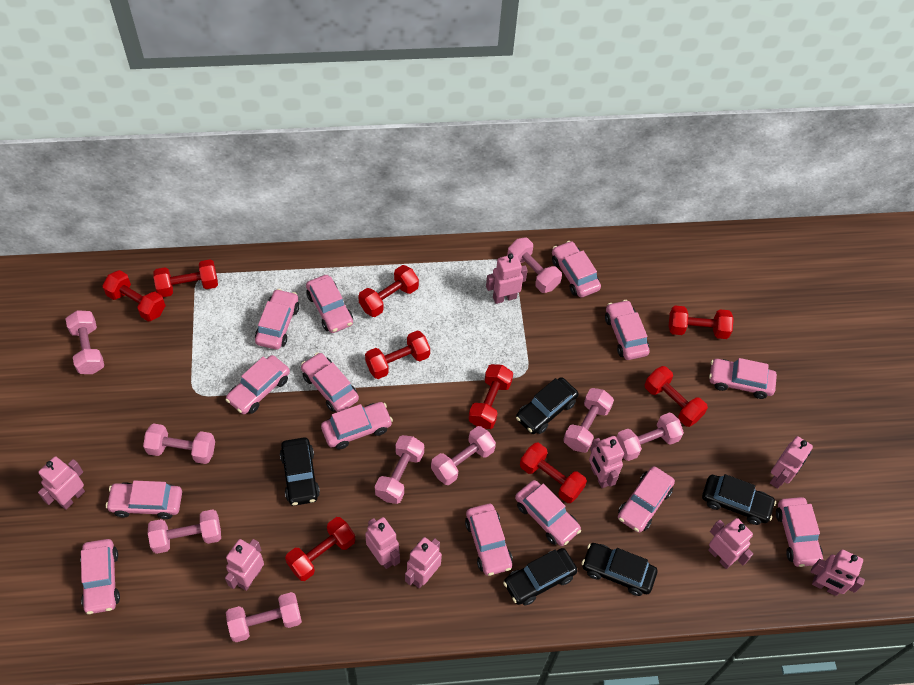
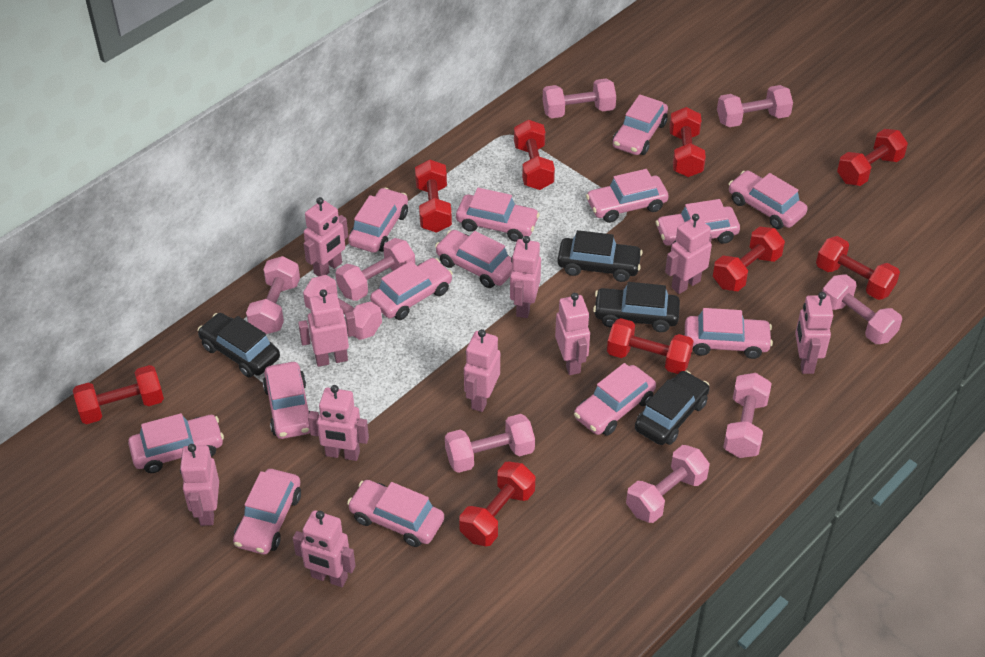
black car: [280,438,320,506] [503,548,578,606] [516,377,579,434] [582,543,657,596] [702,474,776,525] = 5 -> [198,313,280,377] [558,230,643,282] [593,282,680,332] [635,370,709,445] = 4
pink robot: [38,456,85,510] [225,539,264,591] [365,517,400,569] [405,537,442,588] [486,253,528,304] [589,436,624,488] [708,518,753,569] [770,436,813,488] [811,550,865,596] = 9 -> [180,444,219,526] [293,510,356,587] [298,289,357,367] [304,197,348,276] [308,385,369,461] [464,329,500,412] [510,236,541,318] [555,293,590,375] [665,214,712,294] [795,292,833,374] = 10

